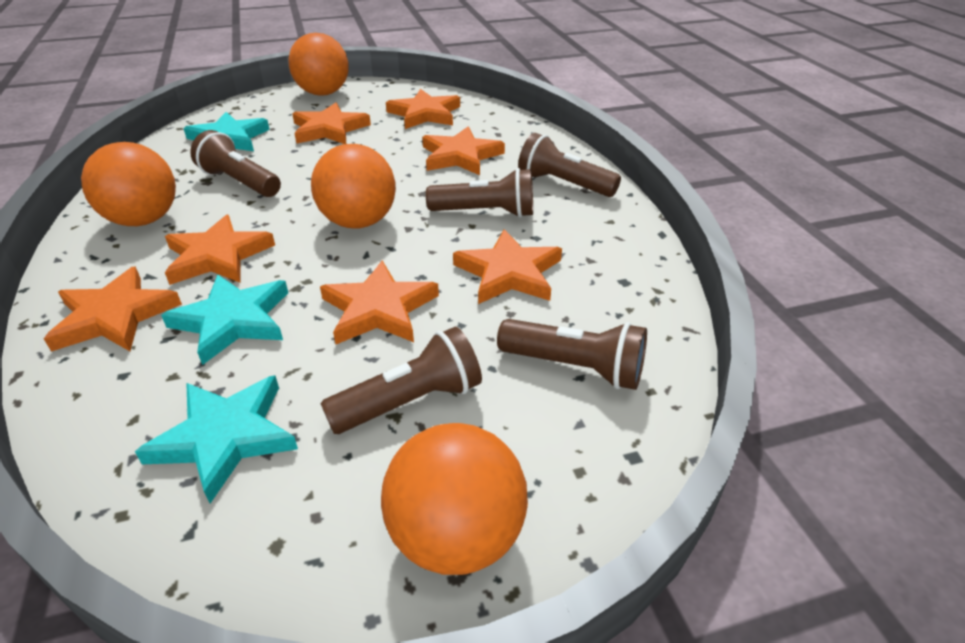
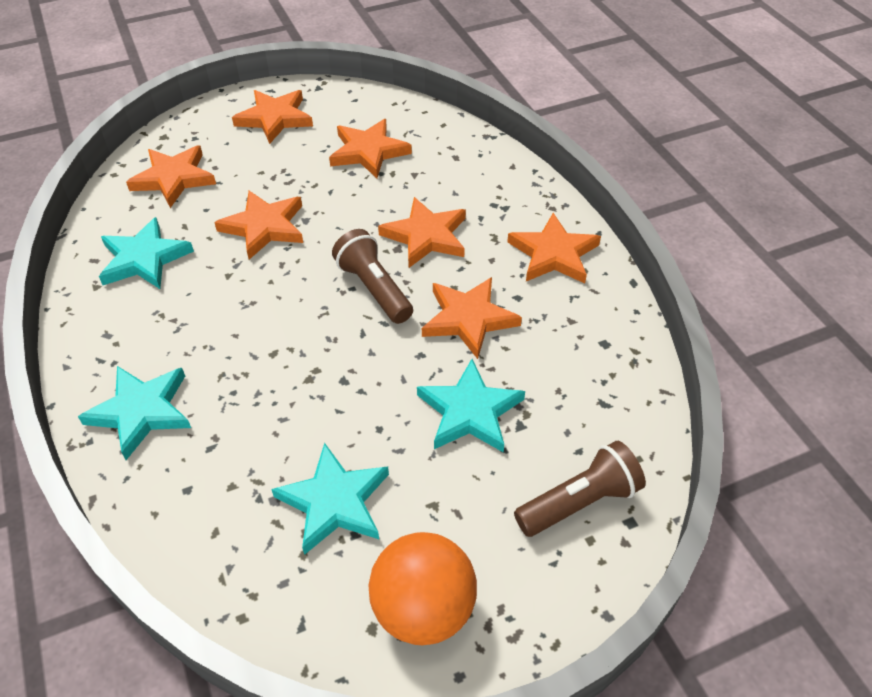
brown flashlight: [190,130,281,197] [320,326,482,434] [426,168,533,218] [497,319,647,390] [518,133,621,197] = 5 -> [332,229,413,324] [514,441,646,537] = 2
orange ball: [81,142,176,226] [288,33,349,95] [311,144,396,228] [381,423,528,575] = 4 -> [368,532,477,645] = 1
turquoise star: [135,375,298,503] [161,274,288,365] [183,112,270,151] = 3 -> [78,366,191,460] [99,217,194,289] [271,443,389,555] [417,359,525,453] = 4

